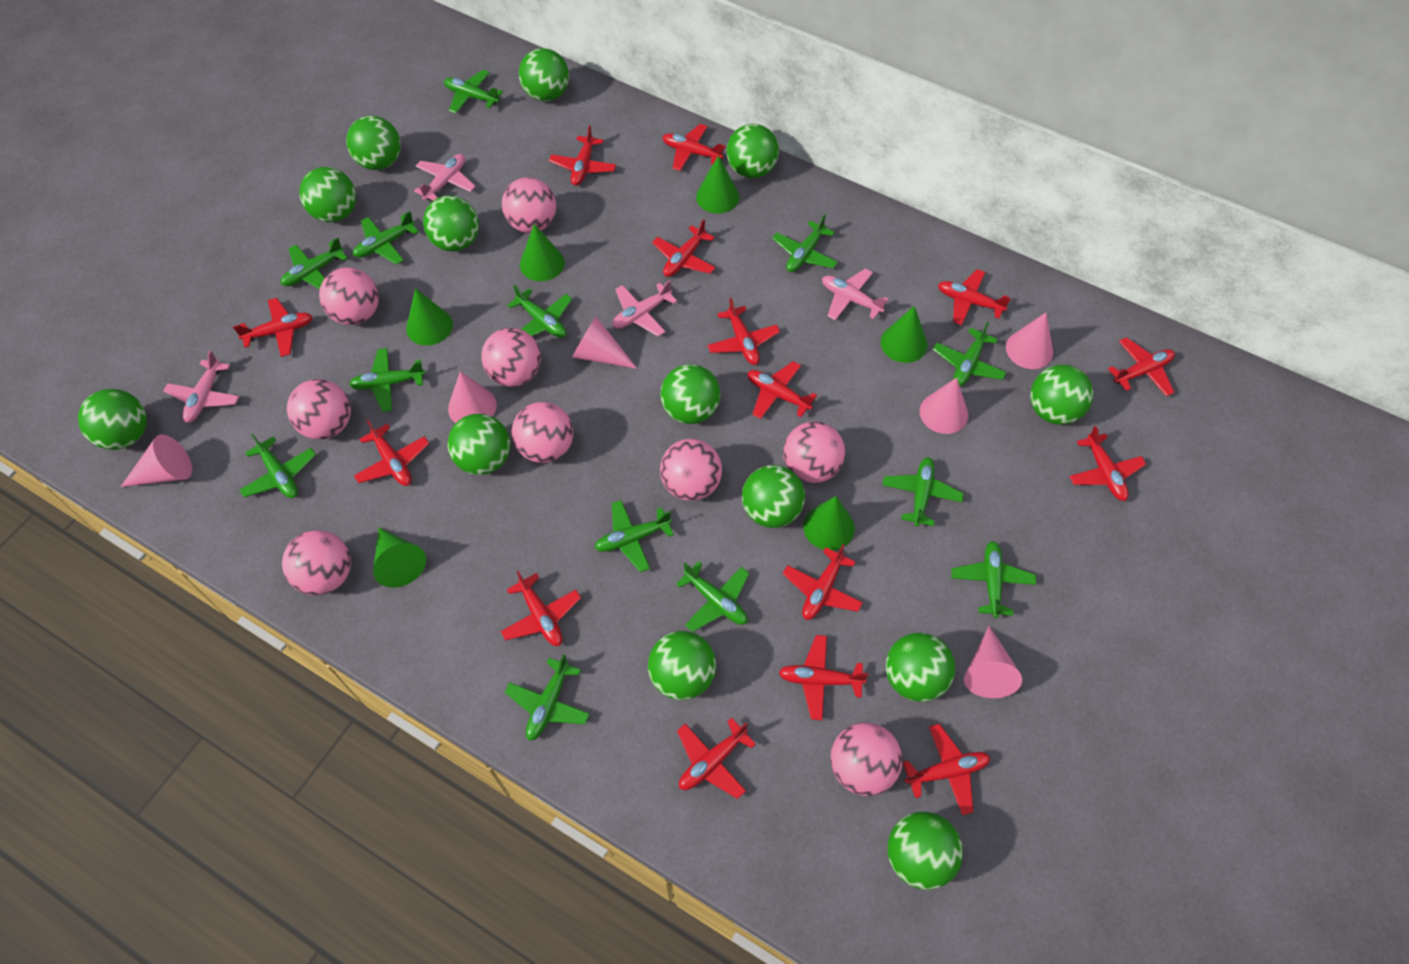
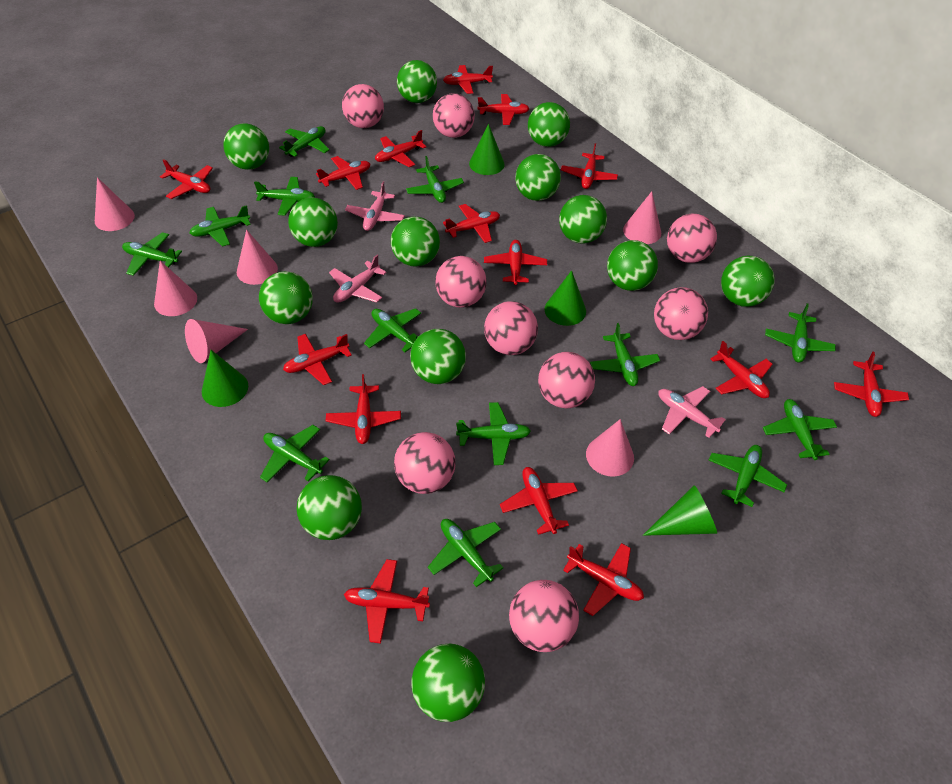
green cone: [373,527,426,588] [406,288,453,345] [520,224,565,281] [696,156,739,213] [803,496,855,550] [881,306,928,363] = 6 -> [202,350,248,407] [469,124,505,175] [544,270,586,326] [643,485,717,536] = 4
pink plane: [164,350,239,423] [414,154,476,201] [612,280,677,336] [822,268,889,320] = 4 -> [329,255,387,303] [345,182,405,231] [658,386,725,438] = 3

